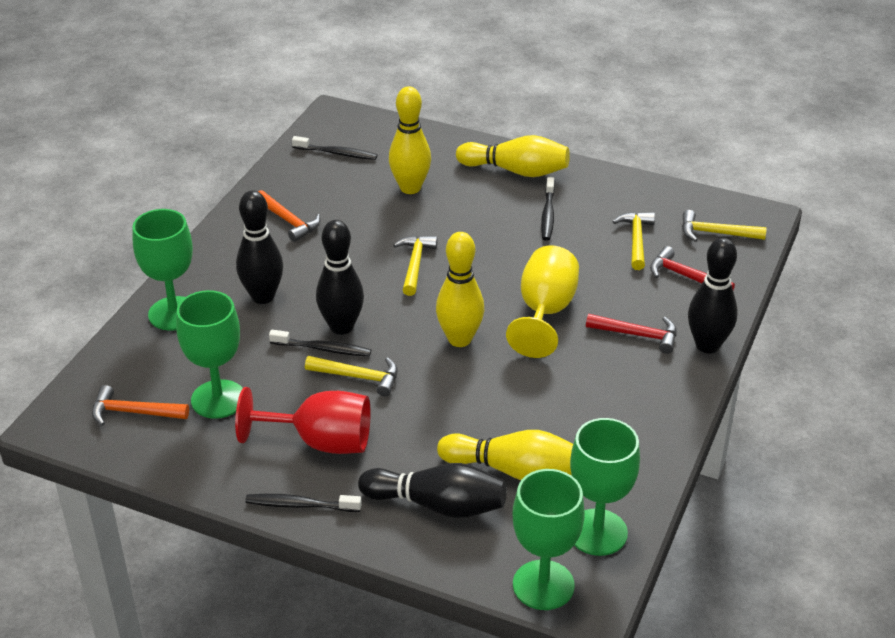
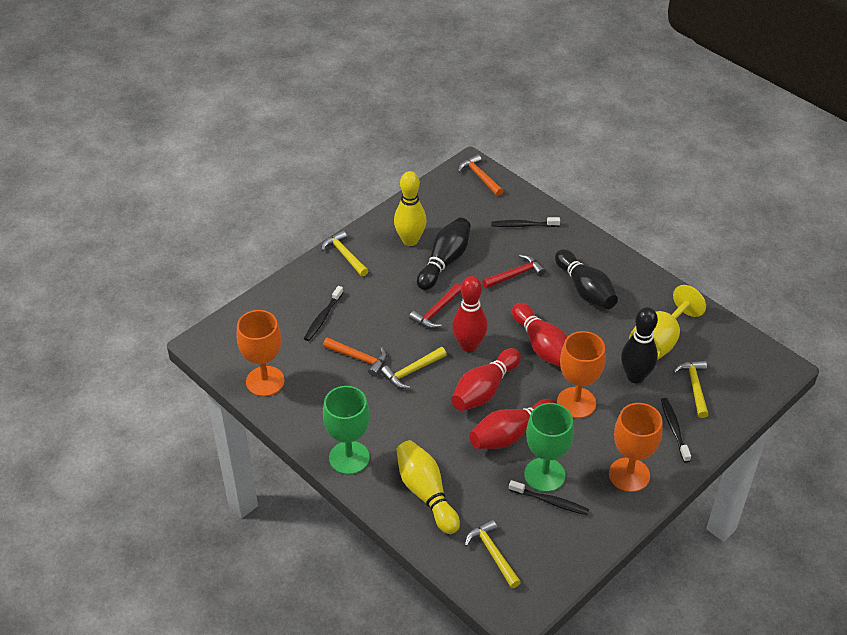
black bowling pin: [236,190,283,304] [316,220,364,335] [358,463,507,518] [688,238,738,353] = 4 -> [417,218,471,290] [555,249,618,309] [621,307,658,383] = 3
green goblet: [133,209,193,330] [176,290,243,419] [513,469,585,610] [570,418,640,556] = 4 -> [323,386,370,475] [524,403,574,492] = 2
orange goblet: none = 0 -> [236,310,285,397] [557,331,606,418] [609,403,663,492] = 3
red bowling pin: none = 0 -> [451,348,521,411] [452,276,488,352] [469,399,558,449] [512,303,567,367] = 4
red goblet: [235,387,371,454] = 1 -> none = 0
yellow bowling pin: [389,86,431,194] [436,232,484,347] [437,430,573,480] [456,135,570,177] = 4 -> [394,171,427,246] [397,440,460,534] = 2

